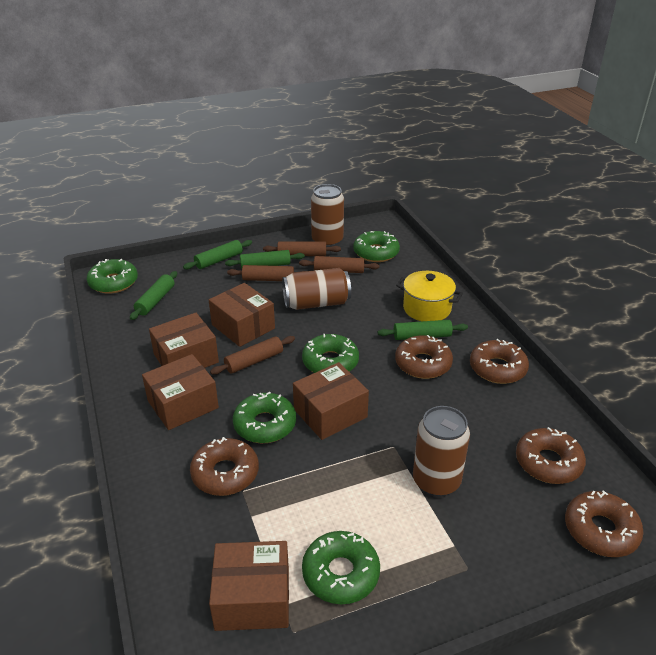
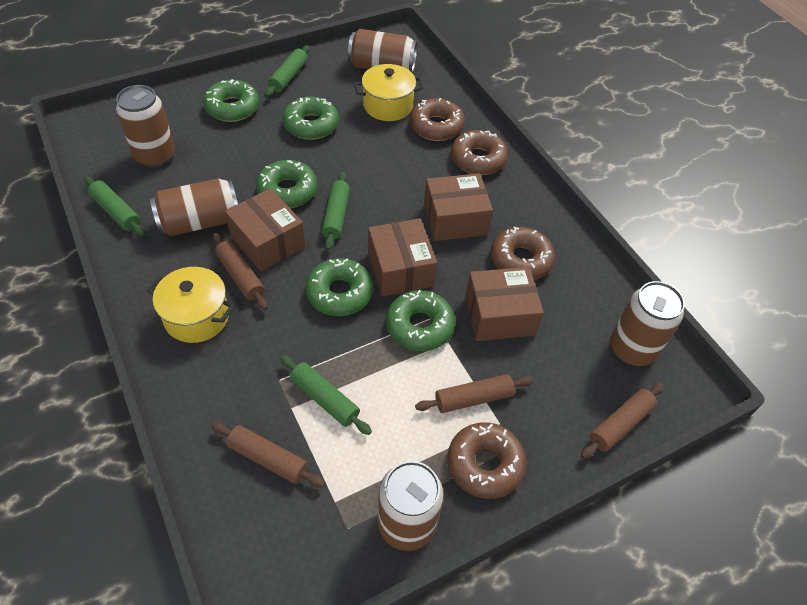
brown box: [142,354,219,430] [149,313,219,368] [209,283,275,347] [209,541,289,631] [293,362,369,440] = 5 -> [225,188,305,272] [368,218,437,296] [424,173,493,241] [465,267,544,341] = 4
brown can: [282,268,351,310] [311,184,344,247] [413,406,470,497] = 3 -> [116,85,175,168] [150,179,238,236] [348,29,417,73] [378,461,444,551] [610,281,685,366] = 5
brown donut: [190,437,259,496] [395,335,453,379] [470,339,529,384] [516,427,586,484] [565,490,644,557] = 5 -> [410,98,465,141] [447,422,526,499] [451,130,508,175] [490,226,555,280] = 4
yellow pot: [396,271,463,321] = 1 -> [147,267,235,343] [354,64,424,121] = 2

